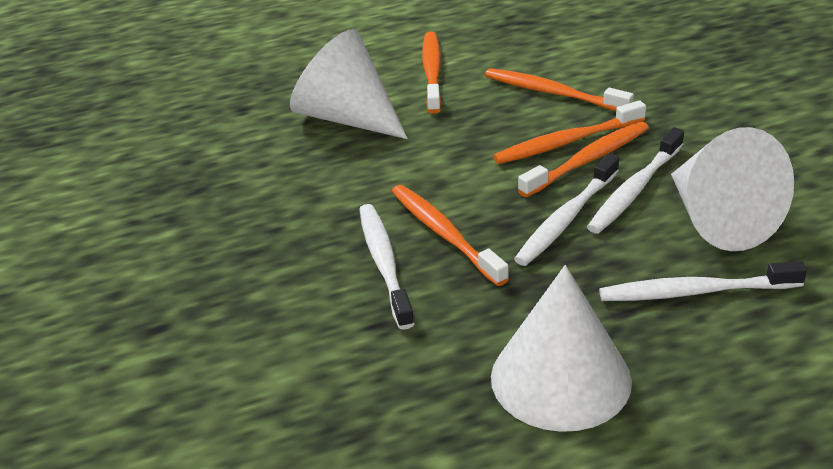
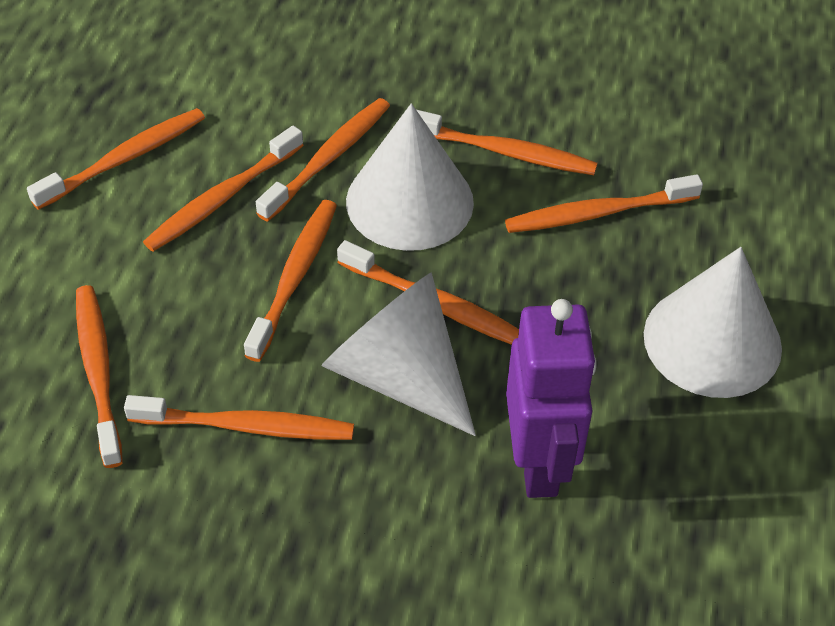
orange toothbrush: [392,185,509,286] [422,31,442,114] [485,68,634,111] [493,100,646,164] [518,121,649,197] = 5 -> [27,108,205,210] [76,285,123,468] [124,395,354,440] [143,125,304,252] [244,200,337,362] [256,98,390,222] [337,240,519,345] [417,110,598,175] [505,174,703,233] = 9
purple robot: none = 0 -> [506,299,596,498] = 1
white toothbrush: [359,204,414,330] [514,153,619,266] [587,127,684,234] [599,261,807,301] = 4 -> none = 0

